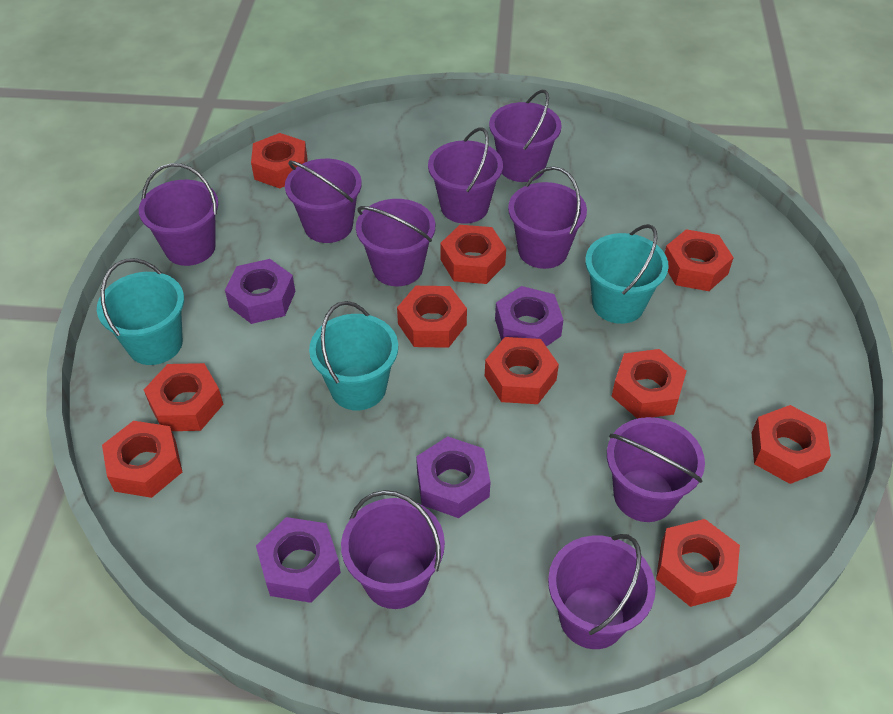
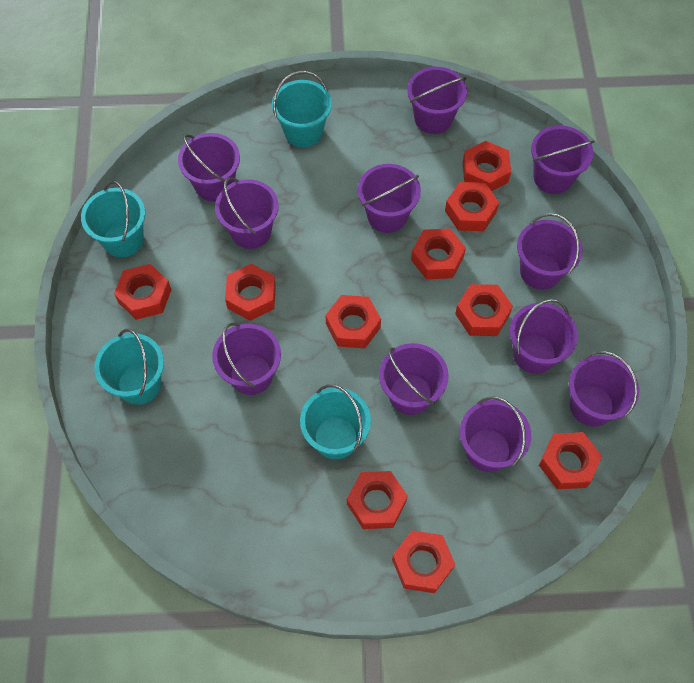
purple bucket: [139,163,218,266] [285,159,362,243] [341,490,445,609] [356,199,435,286] [428,127,503,224] [489,90,562,182] [508,166,587,269] [548,534,656,649] [607,417,705,522] = 9 -> [178,133,240,202] [212,322,281,395] [215,177,279,249] [358,164,421,233] [379,343,449,415] [407,67,467,134] [460,396,531,472] [510,299,578,374] [517,213,583,290] [531,125,595,194] [569,351,639,427] = 11
purple nut: [225,259,295,324] [256,517,341,603] [416,436,491,518] [495,286,563,347] = 4 -> none = 0
turquoise bucket: [97,258,184,365] [309,301,398,410] [585,224,669,324] = 3 -> [81,181,145,257] [94,329,164,405] [272,71,332,148] [300,384,371,460] = 4

